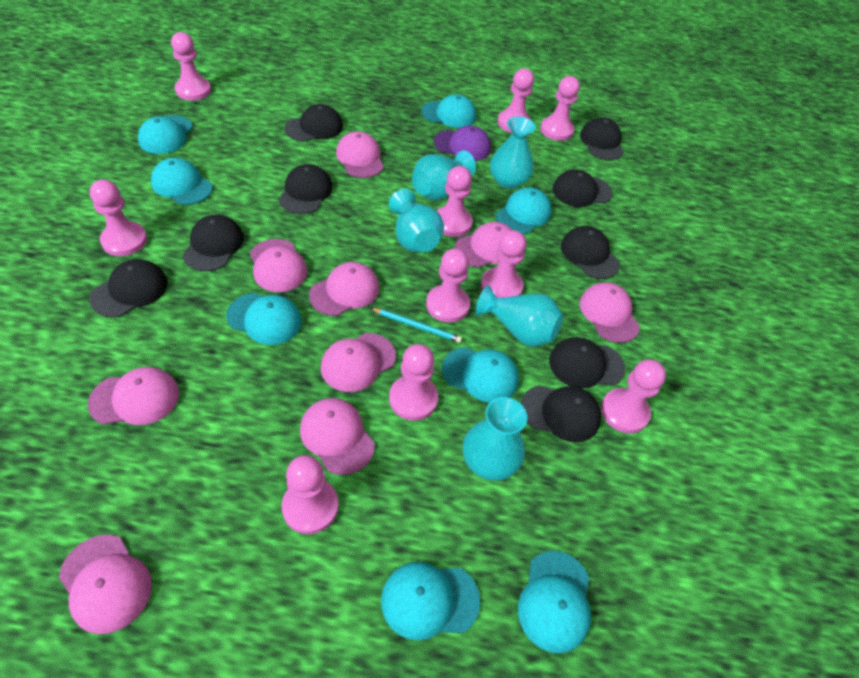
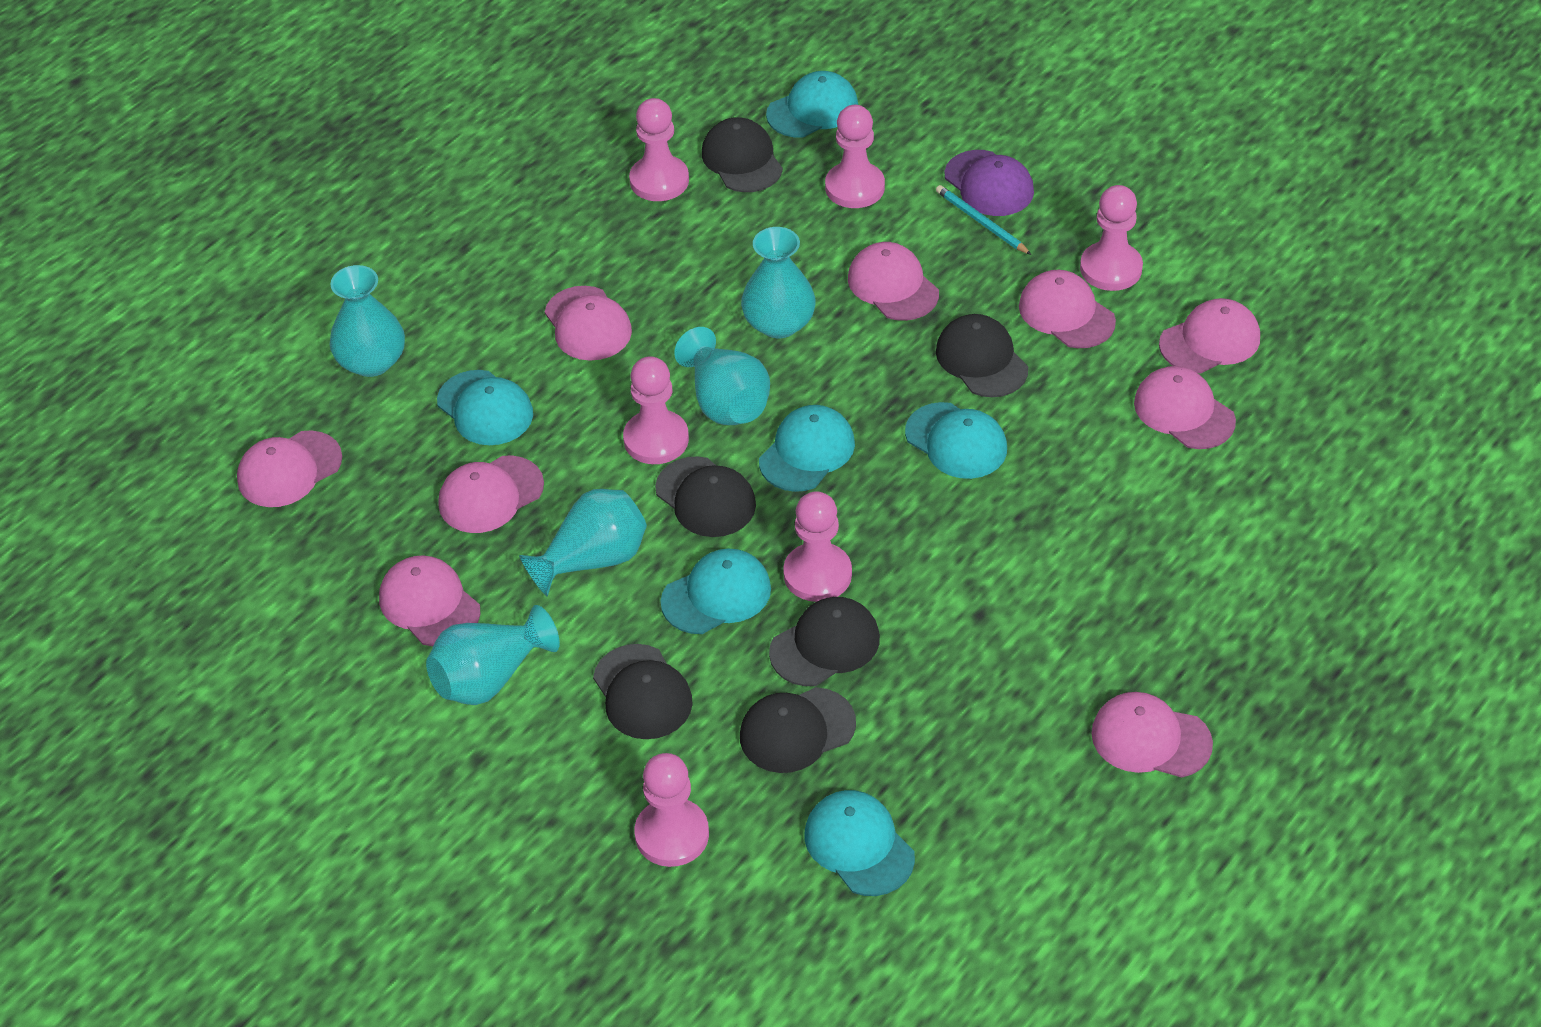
black cap: [89,259,168,317] [182,215,244,271] [278,164,332,214] [285,104,343,142] [521,385,601,443] [549,337,625,389] [552,169,612,207] [561,226,620,279] [580,117,624,160] = 9 -> [593,644,693,739] [655,456,756,537] [702,117,783,192] [740,687,856,773] [769,597,880,686] [936,314,1028,397] = 6
pink pawn: [89,180,147,256] [171,32,211,101] [282,455,339,534] [389,344,438,421] [426,248,470,323] [437,166,473,237] [481,230,527,298] [498,68,534,133] [540,76,580,141] [601,359,666,433] = 10 -> [623,356,689,464] [629,98,689,201] [634,753,709,867] [783,491,852,602] [825,105,885,208] [1080,185,1143,291] = 6
turquoise cap: [138,115,193,154] [151,158,213,205] [226,293,302,345] [381,562,480,640] [421,94,476,128] [442,347,519,403] [496,187,552,234] [518,551,591,653] = 8 -> [437,370,533,445] [661,549,771,634] [759,405,855,492] [766,71,858,138] [804,790,915,896] [905,402,1007,479] = 6

